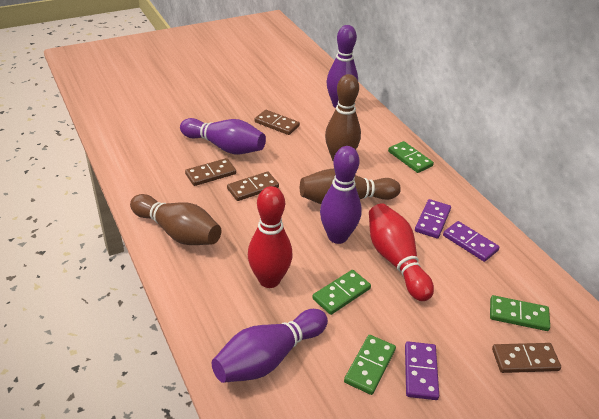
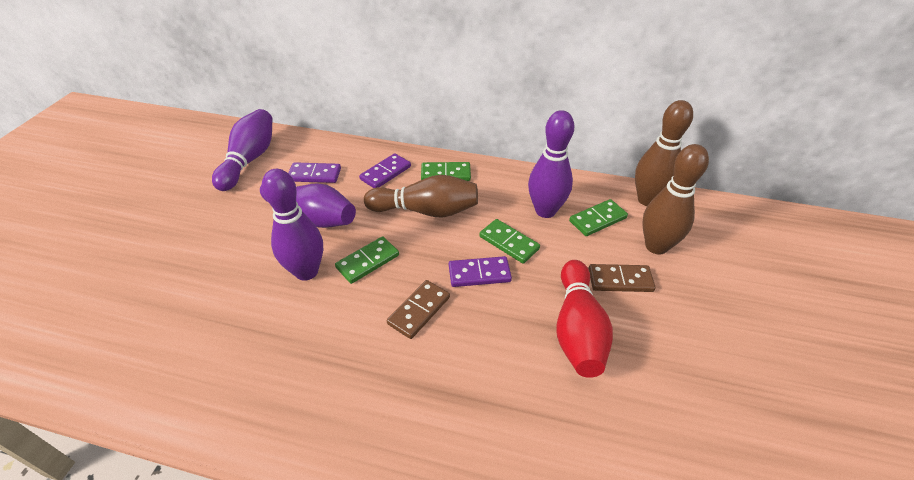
brown domino: [185,158,236,186] [227,172,279,201] [255,110,300,135] [492,343,561,373] = 4 -> [387,280,450,339] [589,264,656,292] = 2
red bowling pin: [248,186,293,288] [369,203,434,301] = 2 -> [557,260,613,378] = 1

